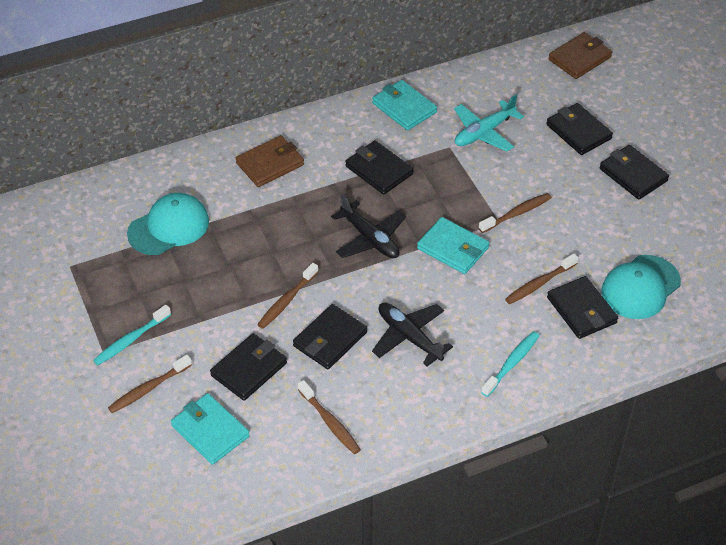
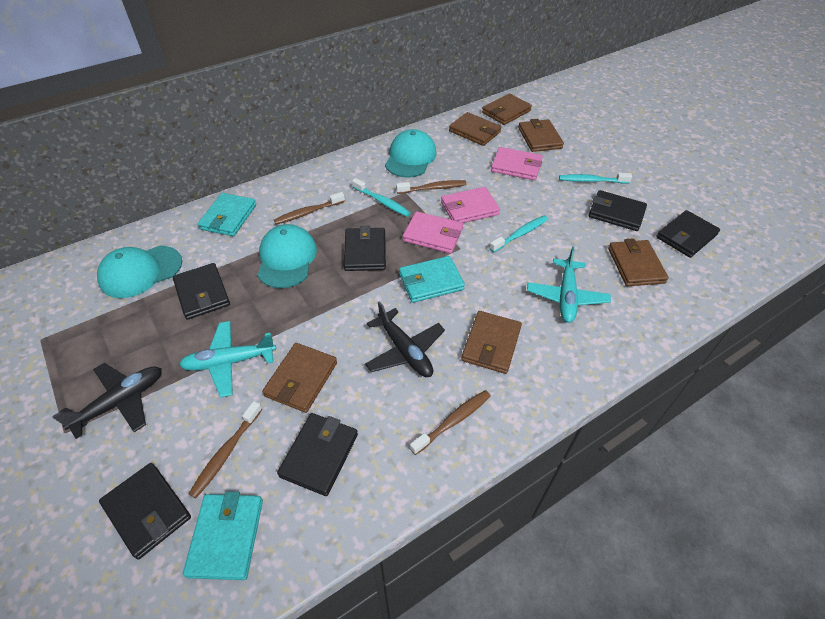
brown toothbrush: [108,355,192,413] [257,263,318,329] [298,380,361,454] [479,193,552,233] [505,254,578,304] = 5 -> [189,401,262,498] [274,192,345,224] [396,180,466,194] [410,390,491,455] = 4
brown wallet: [236,135,304,187] [548,32,612,79] = 2 -> [262,343,337,413] [449,112,502,146] [461,311,522,374] [482,93,532,125] [518,118,564,152] [608,238,669,286] = 6
pink wallet: none = 0 -> [403,211,463,253] [441,187,500,223] [491,147,543,180] = 3
turquoise cap: [127,193,209,255] [601,255,681,319] = 2 -> [97,246,182,298] [257,224,317,288] [385,129,437,178] = 3
turquoise plane: [454,94,524,152] = 1 -> [179,321,276,397] [527,247,611,323] = 2
turquoise toothbrush: [93,305,171,365] [481,331,539,397] = 2 -> [352,178,411,217] [489,215,548,253] [559,173,632,184] = 3

